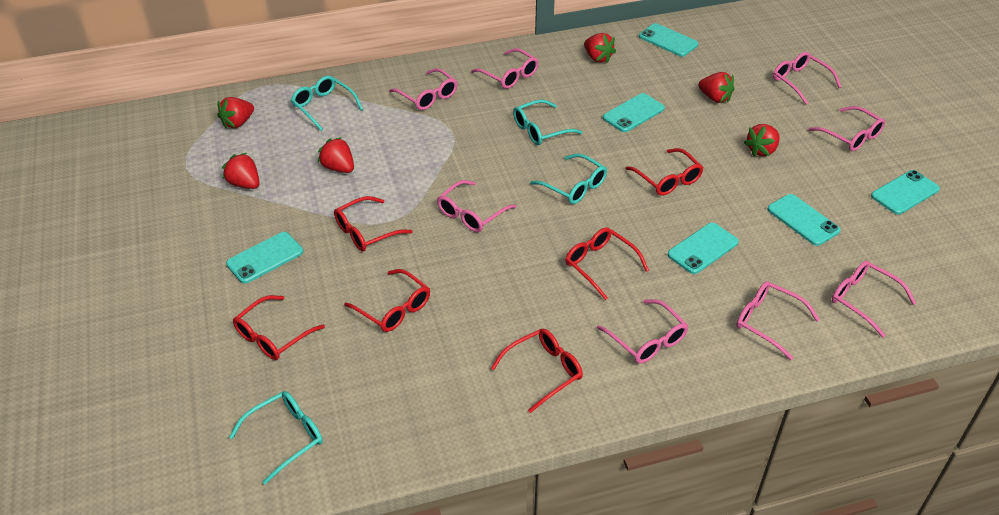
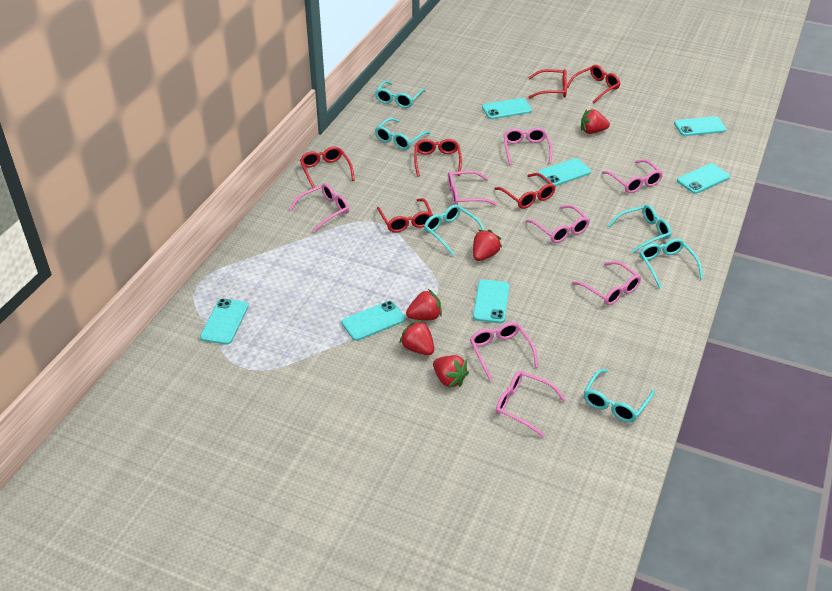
red strawberry: [217,97,254,129] [222,153,260,189] [318,137,354,173] [584,33,616,63] [698,72,735,103] [744,124,780,157] = 6 -> [399,320,434,355] [406,289,442,320] [433,355,469,388] [473,230,502,261] [581,109,610,134] = 5
turquoise glasses: [229,391,323,484] [291,76,363,131] [513,99,583,145] [530,153,607,204] = 4 -> [375,81,426,108] [375,118,431,150] [424,205,485,256] [584,369,655,422] [608,205,671,253] [640,238,703,289] = 6
turquoise phone: [226,232,303,284] [603,93,665,132] [639,23,698,57] [668,223,739,274] [767,194,840,246] [871,170,940,215] = 6 -> [200,298,249,345] [341,301,405,341] [473,279,510,323] [482,98,532,119] [537,158,591,186] [674,116,726,136] [677,163,730,194] = 7

